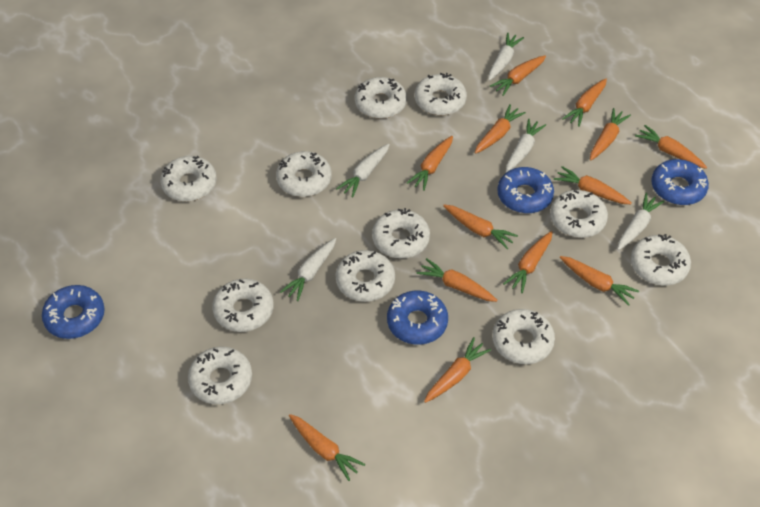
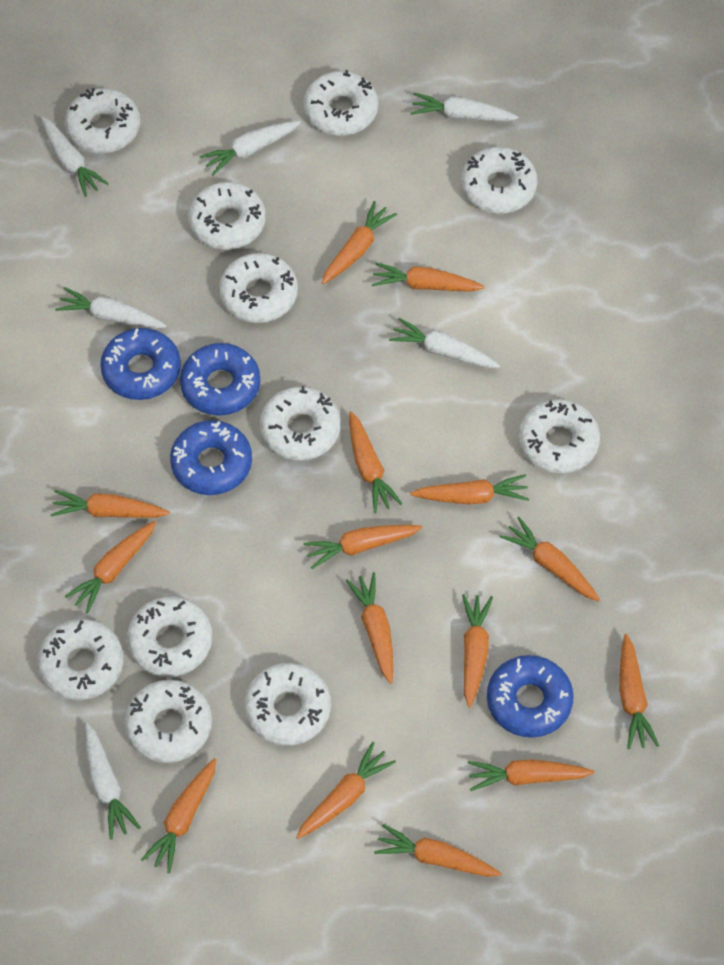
orange carrot: [289,414,365,481] [407,136,453,191] [417,258,498,302] [424,337,491,403] [443,205,518,249] [475,104,526,154] [490,55,546,96] [503,231,553,293] [554,166,632,204] [560,256,639,306] [562,79,607,127] [590,108,631,160] [635,125,707,169] = 13 -> [50,490,170,518] [65,521,156,614] [141,758,216,873] [296,742,396,839] [303,525,422,569] [322,201,397,284] [345,572,393,684] [349,411,402,513] [372,262,485,292] [374,824,502,877] [410,474,529,505] [462,594,493,708] [468,759,595,791] [500,517,600,602] [620,634,659,749] = 15
white carrot: [280,238,336,301] [336,144,390,197] [488,32,524,81] [506,118,546,172] [617,193,664,250] = 5 -> [41,117,109,197] [55,287,166,329] [85,723,141,839] [199,121,301,176] [389,318,500,368] [410,92,518,121] = 6

